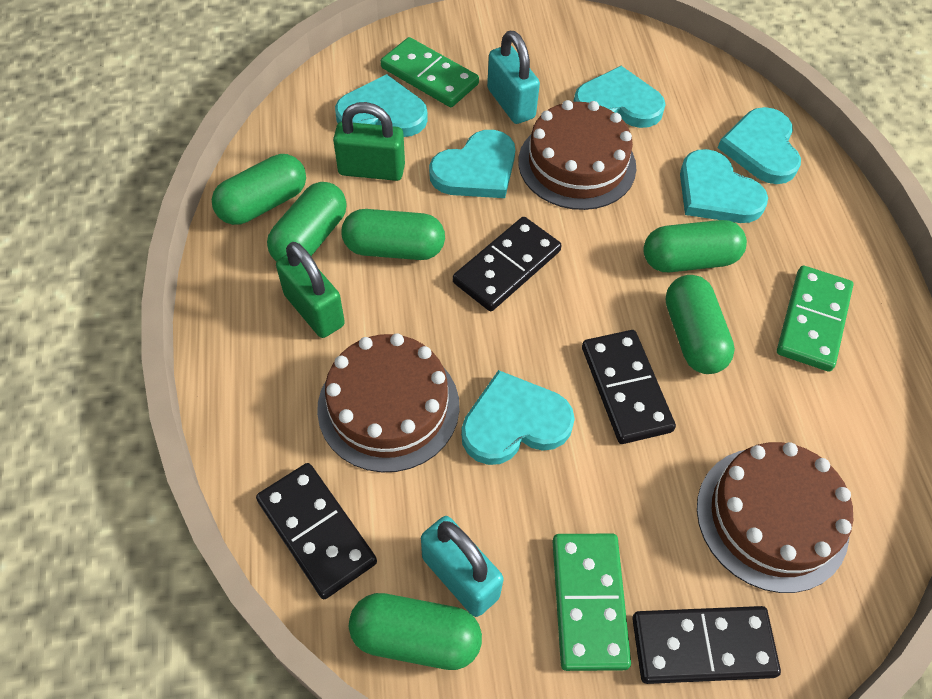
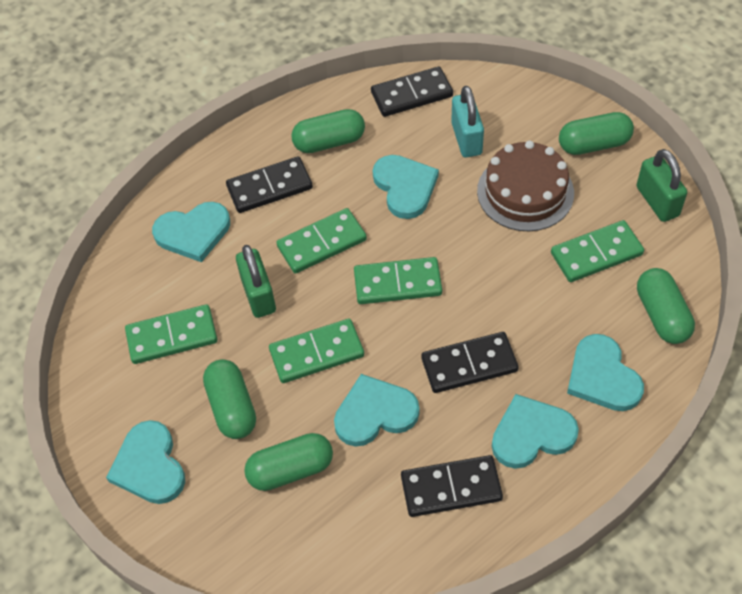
brown cake: [317,333,459,472] [518,100,636,210] [697,442,853,593] = 3 -> [477,140,574,231] = 1
green capsule: [212,154,306,225] [267,182,347,262] [341,209,445,260] [349,593,482,670] [643,220,747,272] [665,275,735,374] = 6 -> [203,359,256,439] [244,433,333,491] [291,109,365,153] [559,112,634,155] [637,268,695,344] = 5
green domino: [381,37,479,107] [552,534,631,671] [777,266,853,372] = 3 -> [125,304,218,364] [269,319,364,383] [276,208,367,274] [354,257,442,304] [551,220,644,282] = 5
turquoise padlock: [421,516,504,617] [487,31,540,124] = 2 -> [451,86,484,158] = 1

